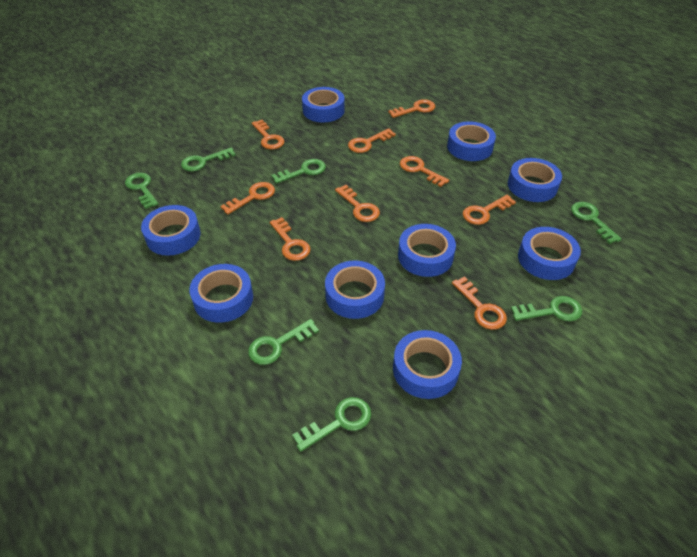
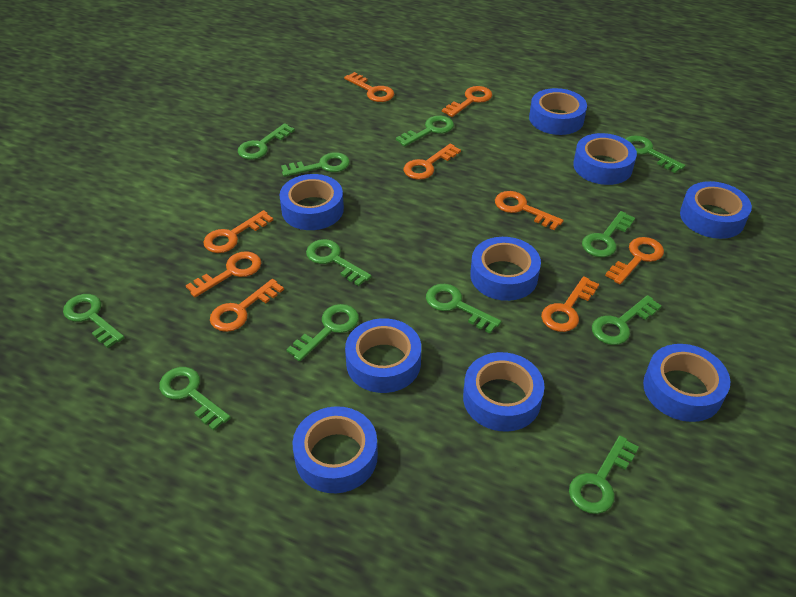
green key: [125,173,158,209] [181,148,236,172] [248,319,319,365] [271,159,326,184] [292,397,371,452] [511,296,582,321] [571,202,622,244] = 7 -> [63,294,125,348] [159,367,231,430] [238,123,295,160] [281,152,350,177] [286,304,359,362] [306,239,372,286] [396,116,454,147] [426,284,502,333] [569,436,639,514] [582,211,635,257] [592,295,662,345] [625,135,685,173] = 12

